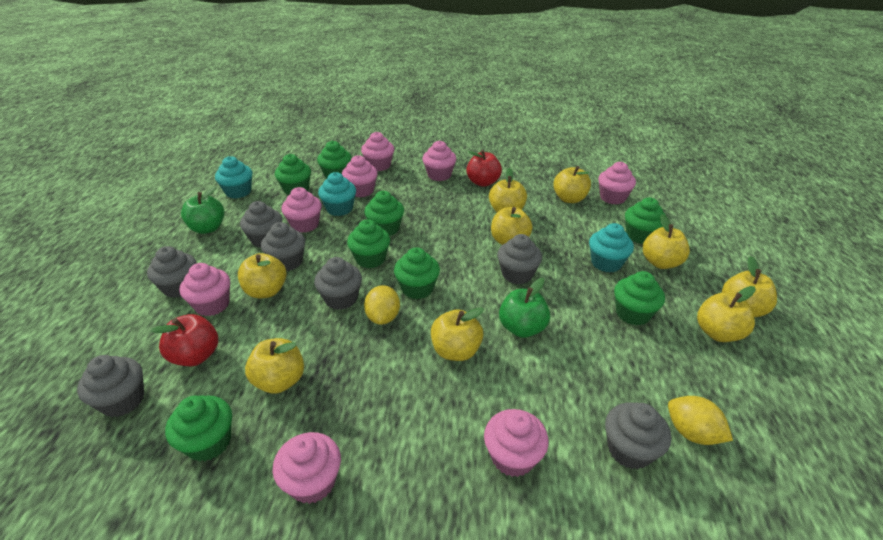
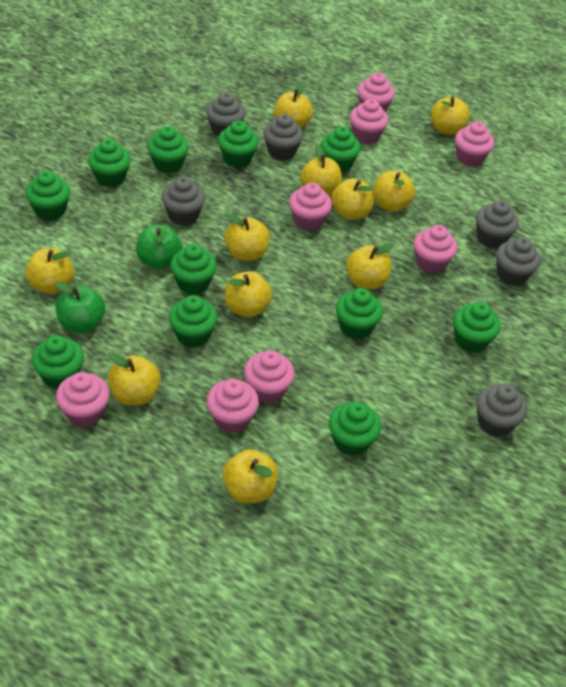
green cupcake: [165,396,232,462] [275,154,311,195] [317,141,352,179] [347,219,390,268] [364,191,404,236] [394,247,440,299] [614,271,665,325] [625,197,665,244] = 8 -> [26,171,70,221] [32,336,84,389] [88,139,131,187] [147,126,189,174] [169,295,218,348] [170,244,217,295] [218,121,259,168] [321,126,361,173] [329,402,381,456] [336,288,383,339] [453,302,500,353] = 11
grey cupcake: [77,355,144,417] [147,246,197,298] [240,201,282,248] [261,222,305,271] [314,257,362,310] [497,234,542,284] [605,402,671,469] = 7 -> [162,177,205,225] [206,92,246,137] [263,114,303,161] [476,200,519,248] [477,384,527,437] [496,237,540,286] = 6
red apple: [150,314,218,366] [466,150,502,187] = 2 -> none = 0
turquoise cupcake: [215,156,252,199] [318,172,356,216] [589,223,634,273] = 3 -> none = 0
yellow apple: [238,253,286,298] [245,338,304,394] [431,307,484,361] [489,168,527,212] [491,207,533,245] [553,166,591,203] [643,214,690,269] [697,286,756,342] [722,256,777,317] = 9 -> [25,248,74,294] [108,353,161,405] [223,449,278,503] [225,213,270,261] [225,271,272,317] [274,81,313,128] [300,144,342,196] [331,178,374,220] [346,243,394,289] [373,171,415,212] [431,97,470,135] = 11
yellow lemon: [364,285,400,325] [668,396,733,445] = 2 -> none = 0

